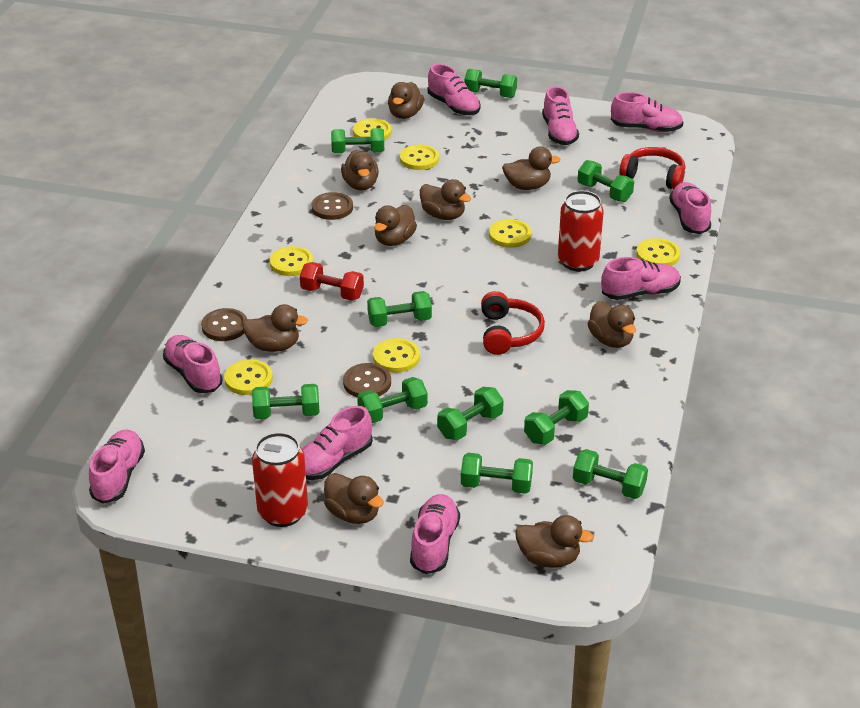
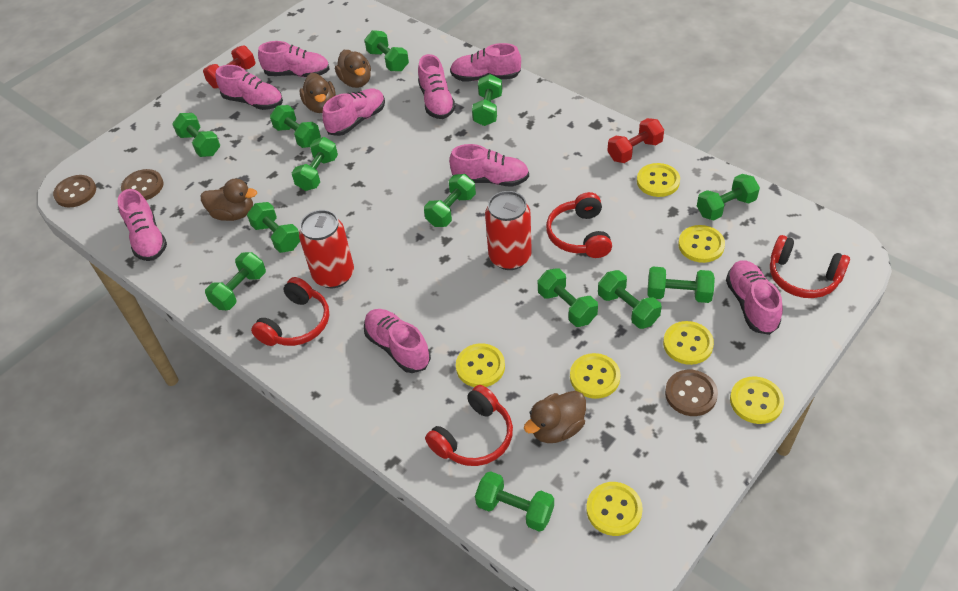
brown duck: [242,304,308,352] [324,473,384,524] [341,150,379,190] [374,205,417,246] [388,82,424,119] [420,179,471,220] [502,147,561,190] [515,515,594,568] [587,301,636,348] = 9 -> [201,179,257,221] [300,73,336,113] [335,50,371,88] [524,391,586,443] = 4
green dumbbell: [252,384,320,419] [331,128,384,153] [357,377,428,423] [367,291,432,327] [437,387,504,440] [461,453,533,494] [464,69,517,98] [524,390,589,445] [573,449,648,499] [577,160,634,202] = 10 -> [172,113,220,157] [205,252,266,310] [247,202,300,253] [270,105,321,148] [292,137,338,191] [365,30,409,72] [424,174,476,227] [472,74,502,126] [475,471,554,532] [538,268,598,327] [598,270,662,329] [647,267,715,303] [697,174,760,221] = 13
red dumbbell: [300,262,364,301] = 1 -> [203,45,255,89] [607,118,664,163] = 2
red headphones: [481,291,545,355] [619,147,685,189] = 2 -> [251,277,329,346] [425,385,513,466] [546,192,612,258] [770,235,850,298] = 4

